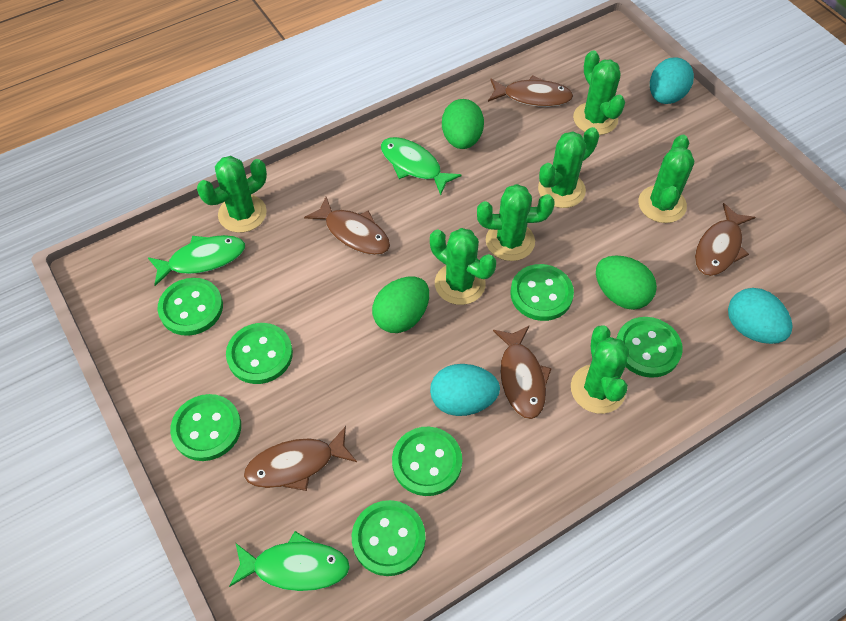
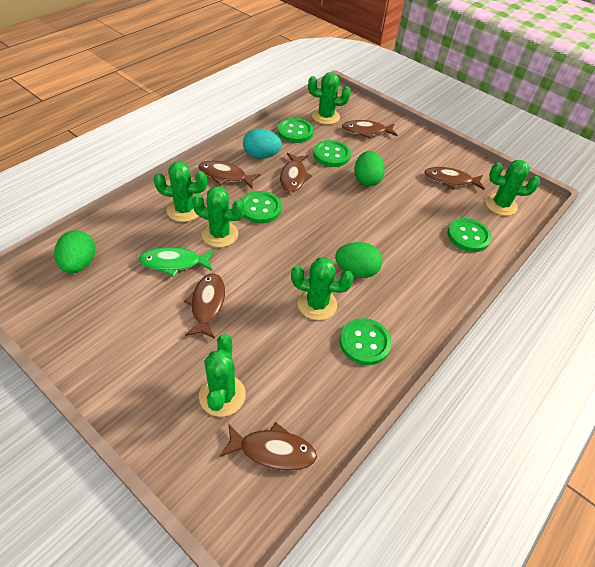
brown fish: [244,426,357,491] [304,197,390,255] [488,75,573,107] [493,325,552,419] [695,203,755,276] = 5 -> [184,273,225,338] [198,161,261,188] [219,422,317,471] [280,153,312,193] [342,120,398,139] [424,167,485,190] = 6
green button: [158,278,223,336] [170,394,241,461] [226,323,293,384] [352,500,426,576] [392,427,462,496] [510,264,574,321] [616,317,683,378] = 7 -> [241,191,282,224] [278,118,313,143] [313,140,351,167] [340,318,392,365] [447,218,492,252] = 5
green cactus: [197,156,267,233] [430,228,496,305] [477,184,555,261] [538,127,599,208] [571,325,629,414] [573,51,625,135] [638,135,694,223] = 7 -> [154,162,207,222] [192,186,245,247] [199,334,246,417] [291,257,354,320] [308,72,351,125] [485,160,540,216] = 6
green fish: [148,235,245,286] [229,531,350,591] [381,137,462,196] = 3 -> [139,247,214,277] = 1
turquoise egg: [430,364,500,416] [650,57,694,104] [728,288,793,344] = 3 -> [243,128,282,159] = 1

